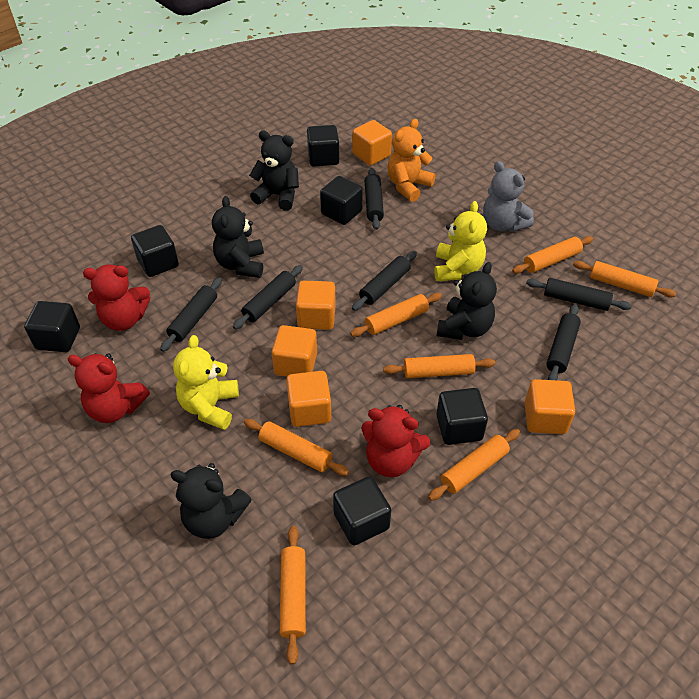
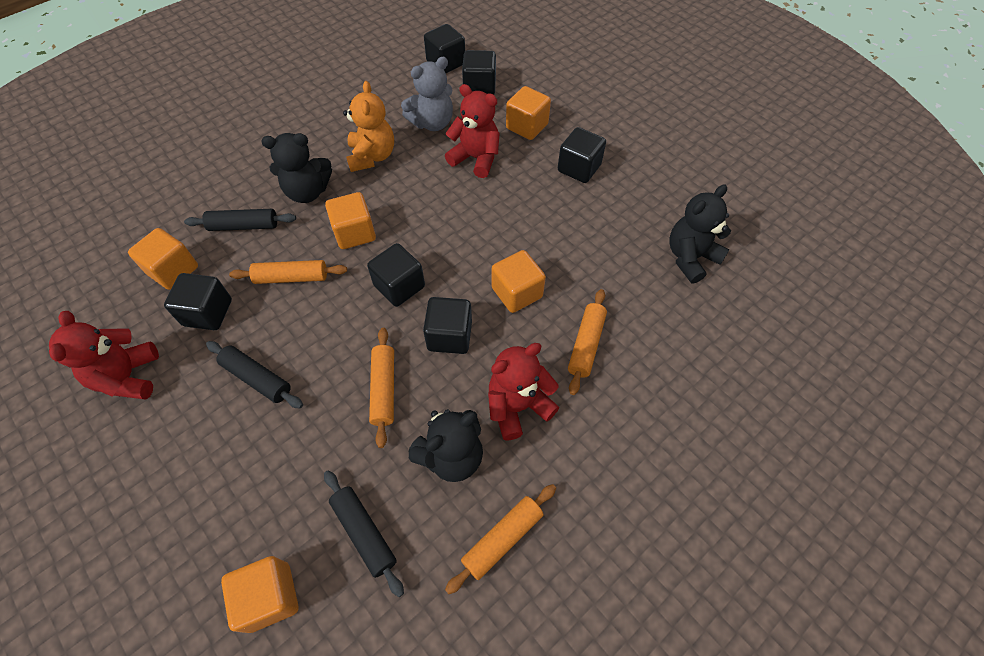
black rolling pin: [160,278,222,352] [233,265,303,329] [352,251,417,311] [365,168,384,230] [526,278,632,311] [546,304,581,380] = 6 -> [184,209,296,231] [206,341,303,409] [324,470,404,597] = 3
black teddy bear: [171,463,252,539] [212,196,264,278] [249,131,299,211] [437,262,497,340] = 4 -> [261,133,332,203] [409,409,483,482] [669,184,731,284] = 3
orange rolling pin: [244,419,349,476] [280,526,306,665] [350,293,442,337] [383,354,495,378] [428,429,520,501] [512,236,593,274] [573,261,676,298] = 7 -> [229,260,347,284] [369,328,394,448] [445,484,556,594] [568,289,607,395] = 4
yellow teddy bear: [173,335,239,430] [434,201,487,281] = 2 -> none = 0

